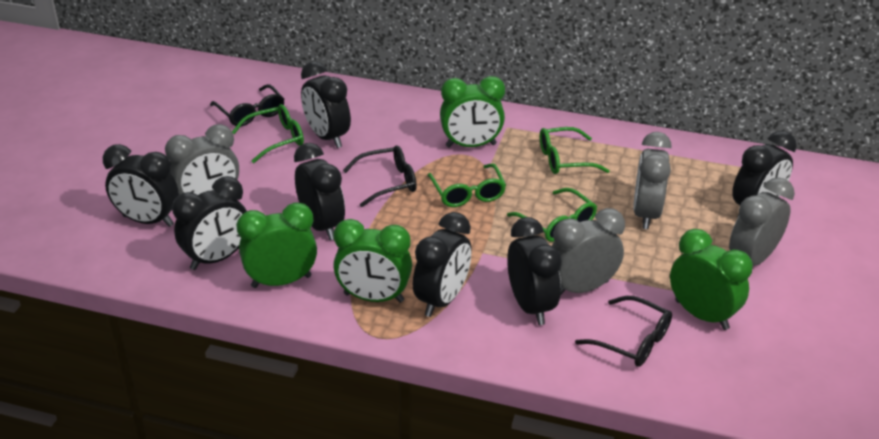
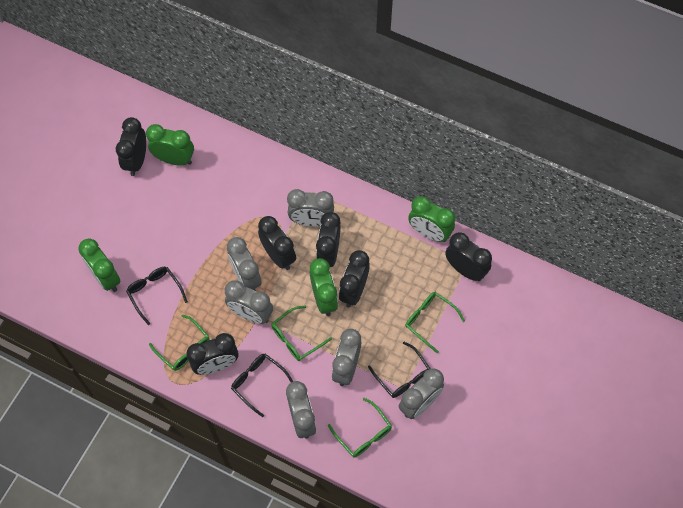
black clock: [103,144,178,227] [172,176,247,270] [294,143,345,240] [301,61,351,148] [413,212,472,317] [507,217,562,325] [732,131,797,217] = 7 -> [116,117,146,176] [187,333,239,375] [258,216,296,270] [316,212,341,267] [339,250,370,308] [445,232,492,281] = 6
grey clock: [165,124,239,195] [552,208,625,295] [633,132,672,229] [729,177,795,265] = 4 -> [225,280,273,324] [227,237,262,291] [286,381,316,439] [287,189,334,227] [332,329,361,386] [399,369,444,419] = 6

